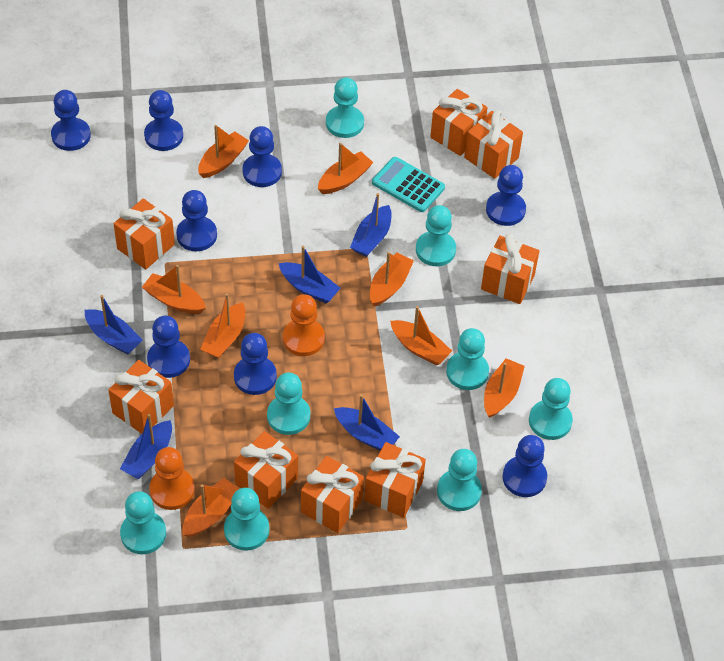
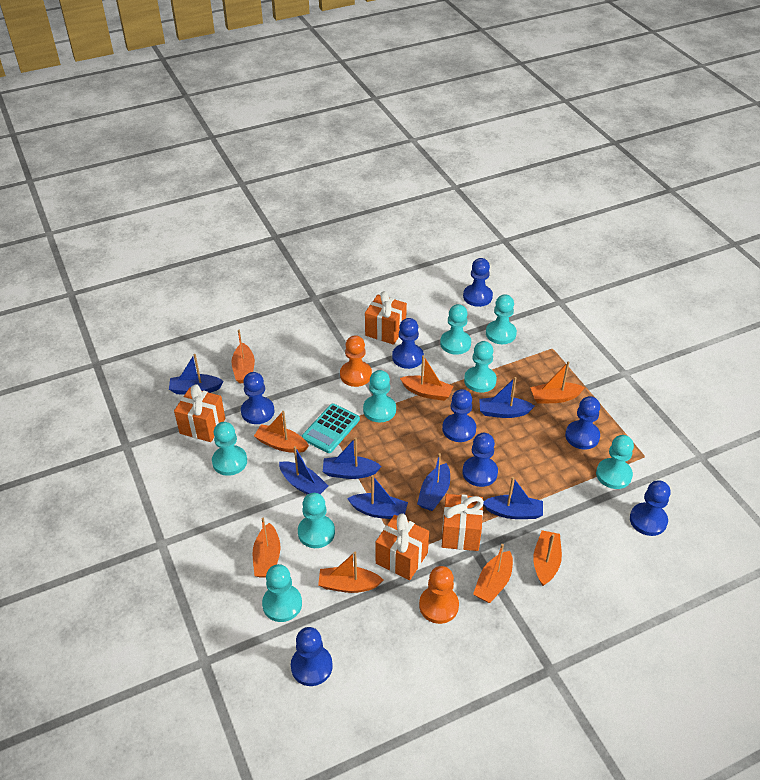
blue boat: [85,295,143,355] [120,414,172,479] [279,246,340,303] [334,394,400,451] [350,193,392,257] = 5 -> [169,354,224,395] [279,446,328,495] [323,437,382,479] [347,475,408,519] [417,453,450,511] [479,377,535,418] [483,477,543,519] = 7
orange gift: [108,360,174,434] [113,198,175,270] [234,431,298,509] [301,456,364,533] [364,442,426,518] [430,89,488,156] [464,110,523,179] [481,233,539,304] = 8 -> [174,384,225,442] [365,291,407,345] [376,514,429,580] [442,494,484,551] = 4

